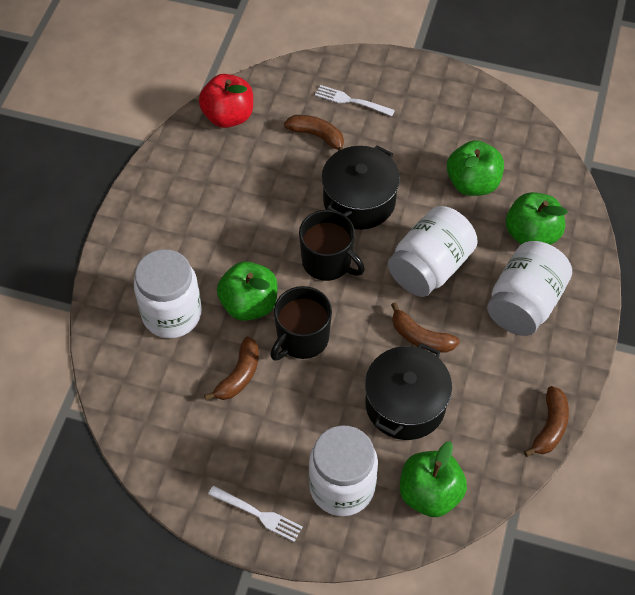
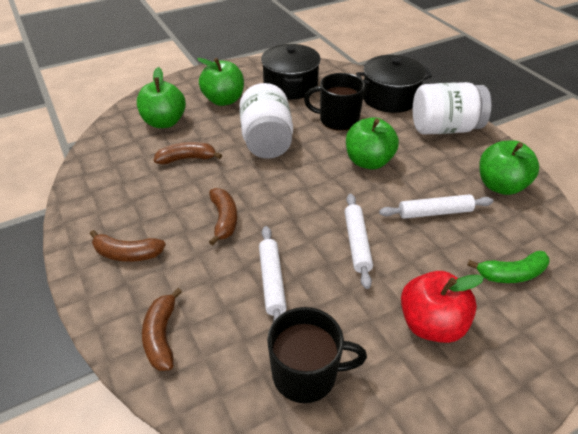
green banana: none = 0 -> [467,251,550,283] = 1
white fork: [208,486,303,542] [315,85,395,116] = 2 -> none = 0
white jar: [134,249,202,338] [309,426,378,516] [388,206,478,297] [487,241,572,336] = 4 -> [239,83,293,159] [413,82,492,135] = 2
white rolling pin: none = 0 -> [259,226,287,322] [344,194,373,289] [379,194,493,219] = 3

